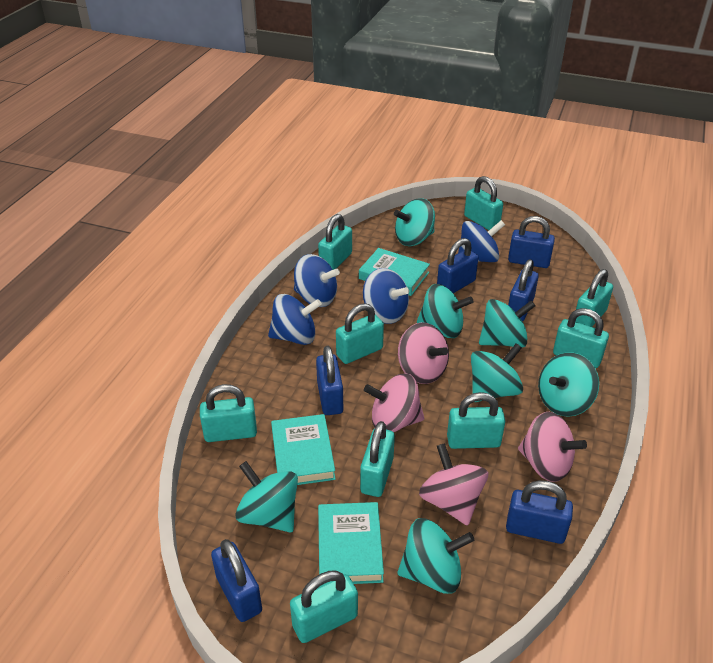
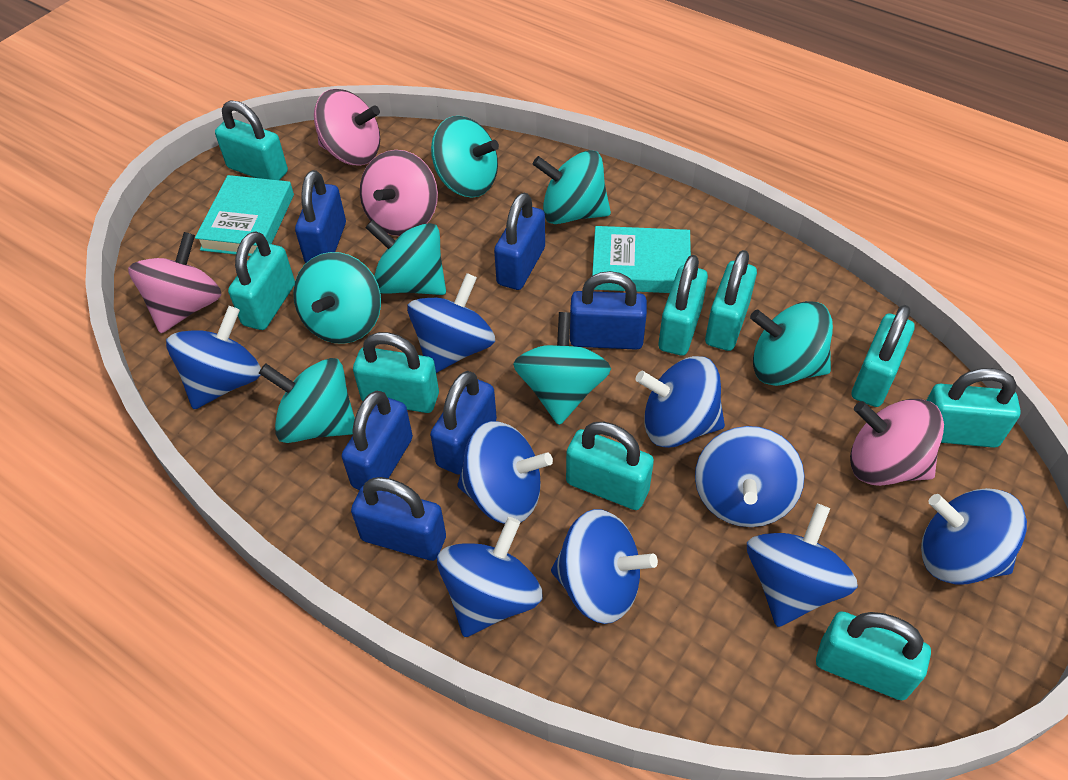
blue spinning top: [268,294,322,345] [294,254,340,307] [363,268,409,324] [458,220,505,262] = 4 -> [166,306,261,409] [407,273,495,373] [437,517,543,637] [457,421,553,524] [551,509,658,624] [636,356,725,448] [695,426,805,527] [747,504,858,627] [921,488,1027,585] = 9
turquoise book: [271,414,336,485] [318,502,384,584] [359,248,430,296] = 3 -> [195,175,294,256] [592,226,691,293] = 2

